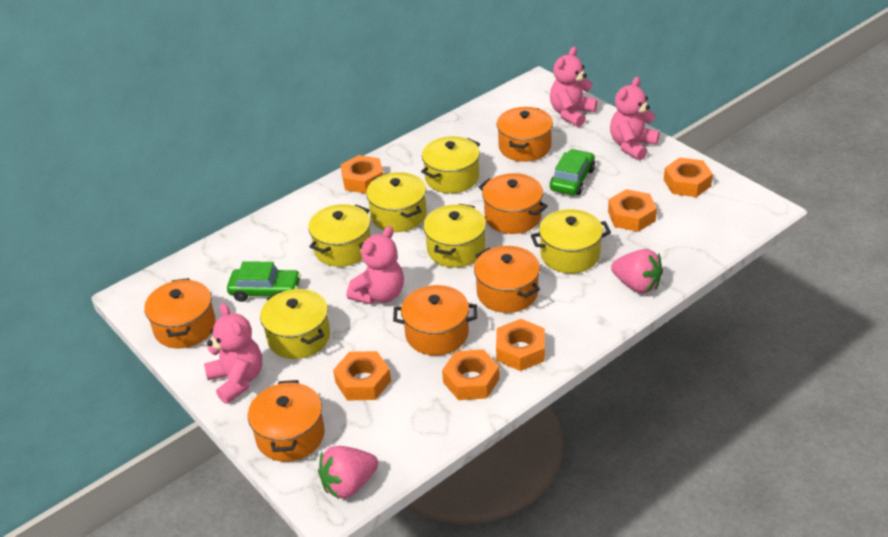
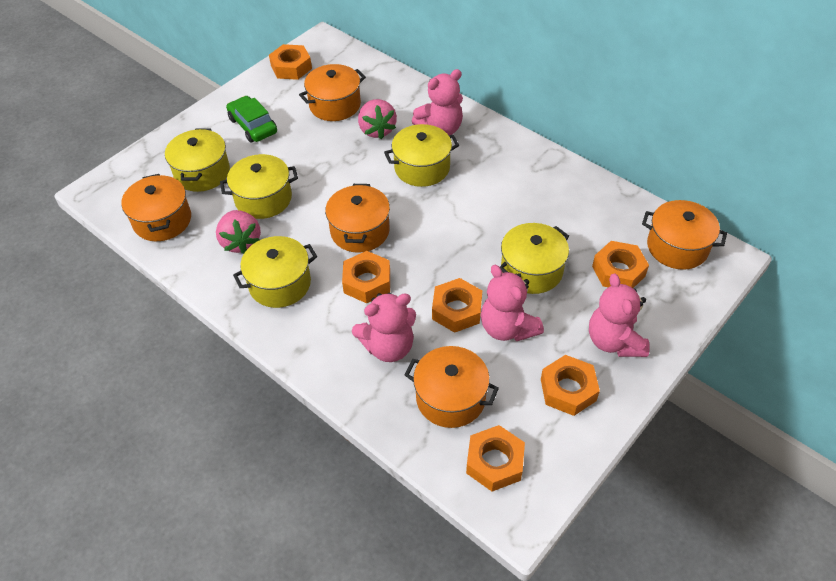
green car: [227,261,301,302] [550,149,595,195] = 2 -> [226,96,277,142] = 1
orange pot: [144,278,216,348] [248,380,325,462] [393,285,478,356] [474,246,540,313] [479,173,548,234] [496,107,553,162] = 6 -> [121,174,191,241] [299,64,366,121] [325,184,390,253] [405,346,499,428] [642,200,727,270] = 5
yellow pot: [260,289,330,359] [308,204,371,267] [366,172,427,232] [421,136,480,193] [423,204,486,268] [531,209,611,273] = 6 -> [165,129,230,192] [220,154,298,219] [233,236,317,308] [384,124,459,187] [500,223,569,294] = 5

